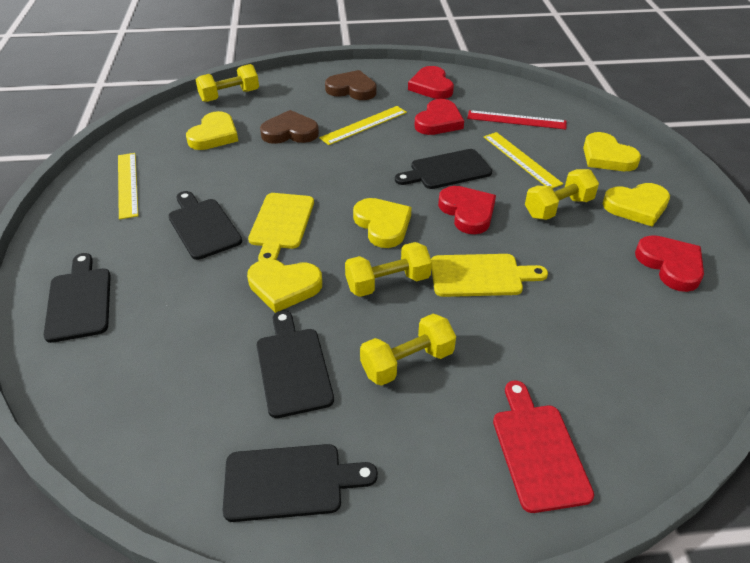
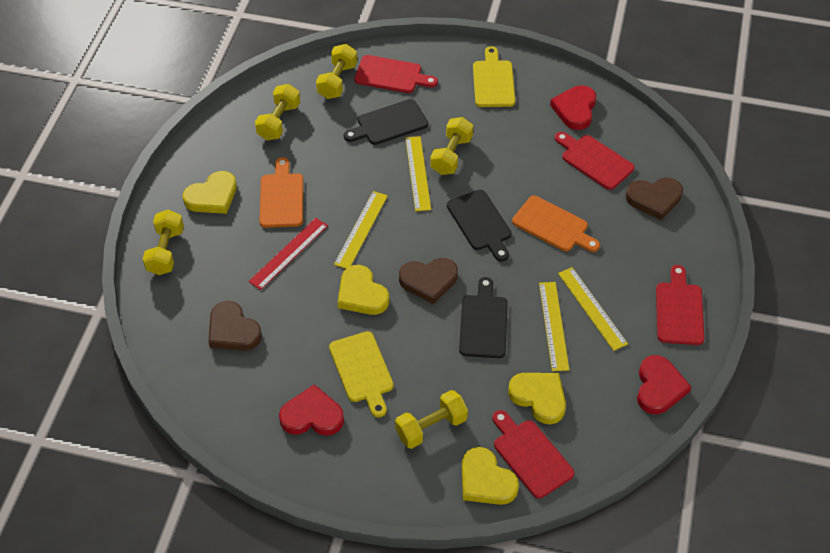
black cutting board: [44,253,111,343] [168,191,242,260] [222,444,378,522] [257,310,334,418] [395,149,492,189] = 5 -> [344,99,428,145] [447,190,512,262] [459,277,508,358] = 3
brown heart: [260,110,319,144] [325,70,377,100] = 2 -> [209,301,262,351] [399,258,458,304] [626,178,683,220] = 3
orange cutting board: none = 0 -> [259,157,303,228] [512,196,600,252] = 2
red cutting board: [493,381,594,513] = 1 -> [354,55,438,93] [492,410,575,499] [555,132,635,190] [656,265,704,345] = 4
red heart: [408,66,454,99] [414,99,464,135] [438,186,496,234] [635,235,704,292] = 4 -> [279,385,344,436] [550,85,596,130] [637,355,691,414] = 3
yellow dumbbell: [196,64,259,102] [345,242,432,297] [360,314,456,386] [525,169,599,220] = 4 -> [143,210,184,275] [255,84,300,140] [316,44,357,99] [395,390,468,449] [430,117,473,175] = 5
yellow heart: [186,111,238,150] [247,259,322,313] [353,198,412,248] [583,132,641,171] [603,183,670,227] = 5 -> [183,171,237,214] [338,265,389,315] [462,447,519,505] [508,373,566,424] = 4
yellow ruler: [118,153,138,220] [319,106,407,145] [484,132,563,189] = 3 -> [334,191,388,269] [405,136,431,211] [539,282,569,371] [558,267,628,351] = 4

